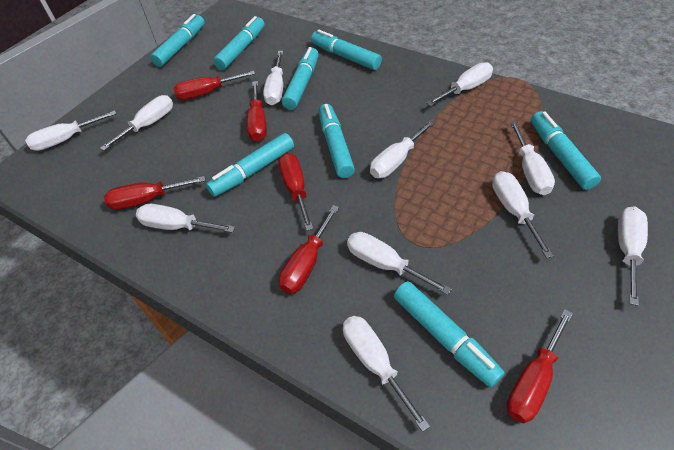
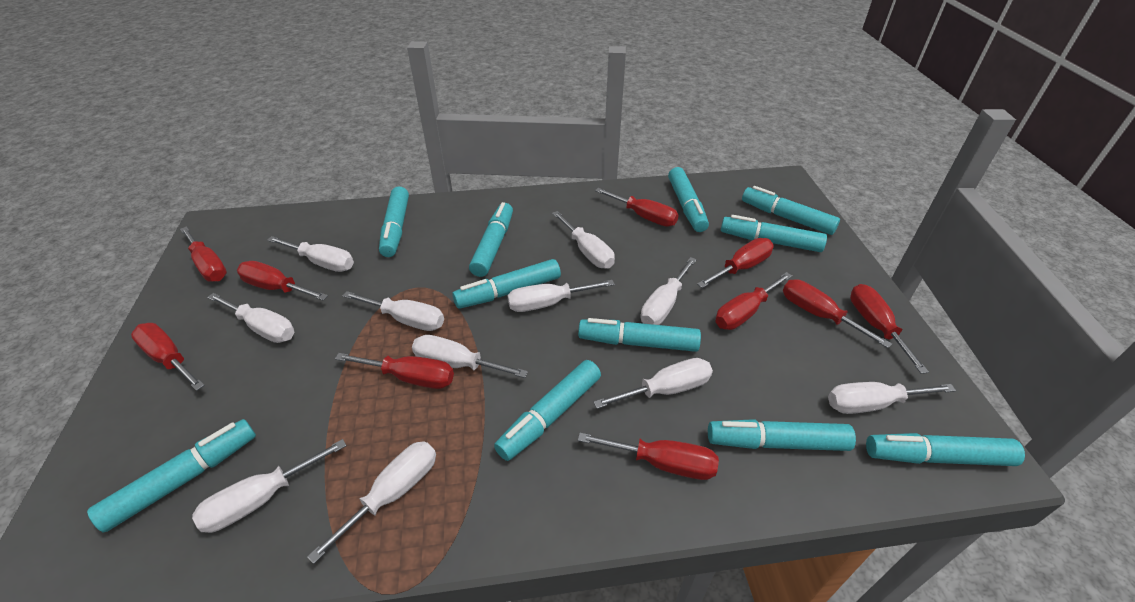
red screwdriver: [104,176,206,210] [173,71,255,100] [247,81,267,142] [279,153,314,231] [279,205,339,294] [507,309,573,424] = 6 -> [131,323,205,391] [180,226,227,282] [237,261,328,300] [335,353,454,389] [578,433,719,480] [595,188,679,227] [697,238,774,288] [715,272,792,330] [783,279,892,348] [850,284,929,374] = 10
turquoise marker: [150,14,205,67] [206,133,294,197] [213,16,265,70] [282,47,319,110] [311,30,382,70] [319,104,355,178] [394,281,505,388] [531,111,601,190] = 8 -> [87,419,256,532] [379,186,409,257] [452,259,561,309] [469,202,513,277] [494,360,601,461] [578,318,701,352] [668,167,709,232] [708,419,856,451] [721,215,827,252] [742,186,840,235] [866,433,1025,466] = 11

